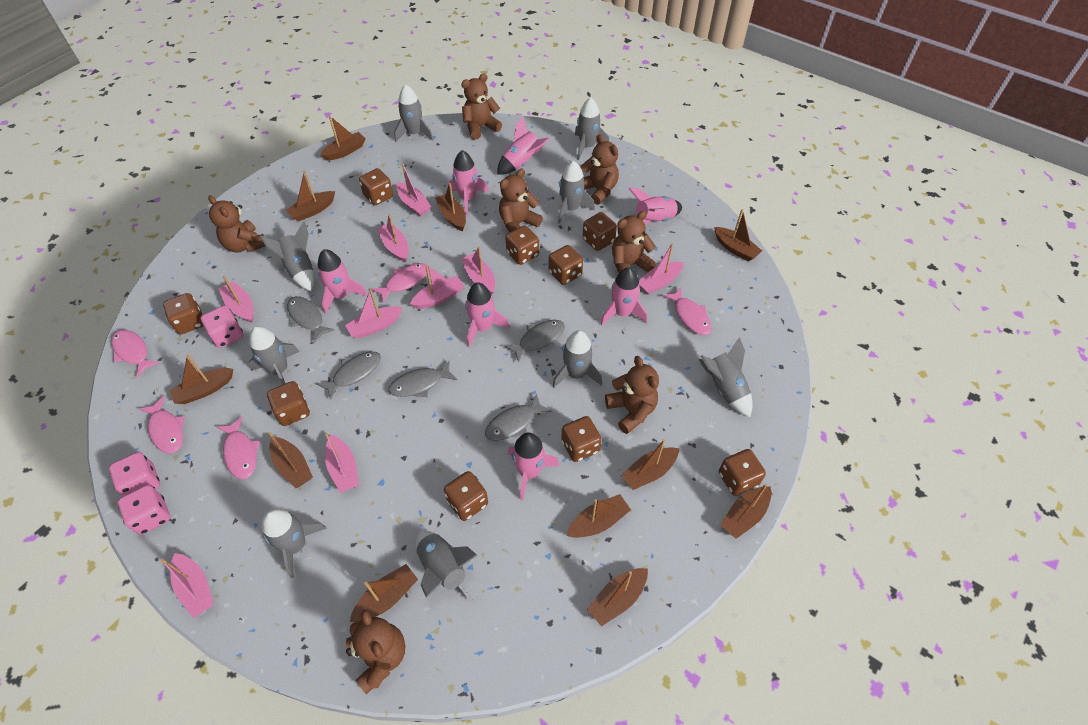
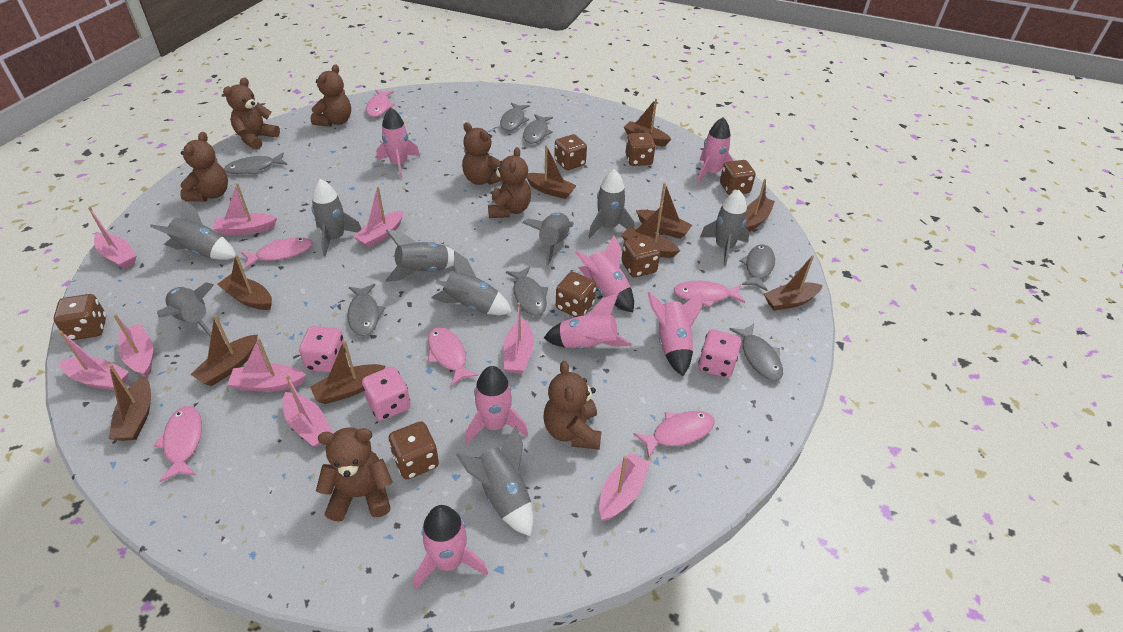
brown boat: [170,354,233,404] [268,432,313,488] [286,171,335,221] [320,116,366,161] [350,564,418,622] [435,183,466,231] [566,494,631,538] [587,568,648,626] [621,439,679,490] [714,209,762,261] [720,484,772,539] = 11 -> [108,364,151,441] [190,315,258,386] [217,255,272,310] [310,340,385,404] [526,145,577,199] [622,206,680,258] [624,99,671,146] [636,183,692,239] [745,179,775,232] [764,255,823,311] = 10
brown dice: [163,293,203,334] [267,381,310,426] [359,168,393,205] [444,471,488,521] [505,226,539,265] [549,245,583,285] [561,416,602,462] [583,212,617,251] [719,449,766,496] = 9 -> [54,294,106,341] [389,421,439,480] [554,134,587,170] [556,272,596,317] [621,236,660,277] [625,133,656,166] [720,160,756,195] = 7
grey fish: [287,296,335,343] [317,352,381,400] [388,361,457,397] [485,393,551,441] [504,320,565,363] = 5 -> [224,153,287,175] [347,284,386,336] [500,103,530,131] [506,266,548,316] [523,114,553,144] [729,324,783,381] [739,244,775,291] = 7
pink fish: [111,330,160,377] [139,396,185,454] [217,417,260,479] [371,263,429,303] [662,287,711,335] = 5 -> [154,406,202,482] [241,237,312,269] [366,90,395,117] [428,327,479,386] [633,411,715,459] [673,281,745,308] = 6

